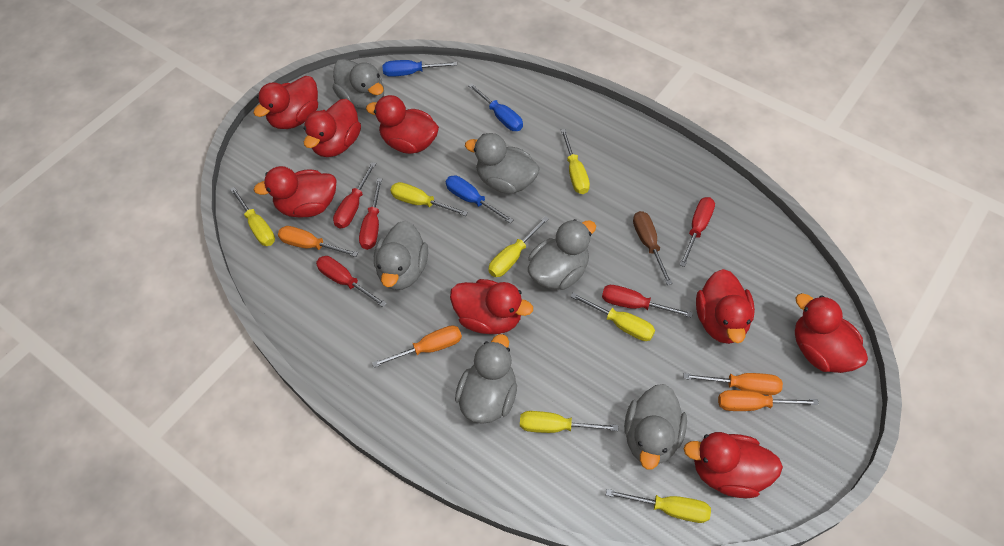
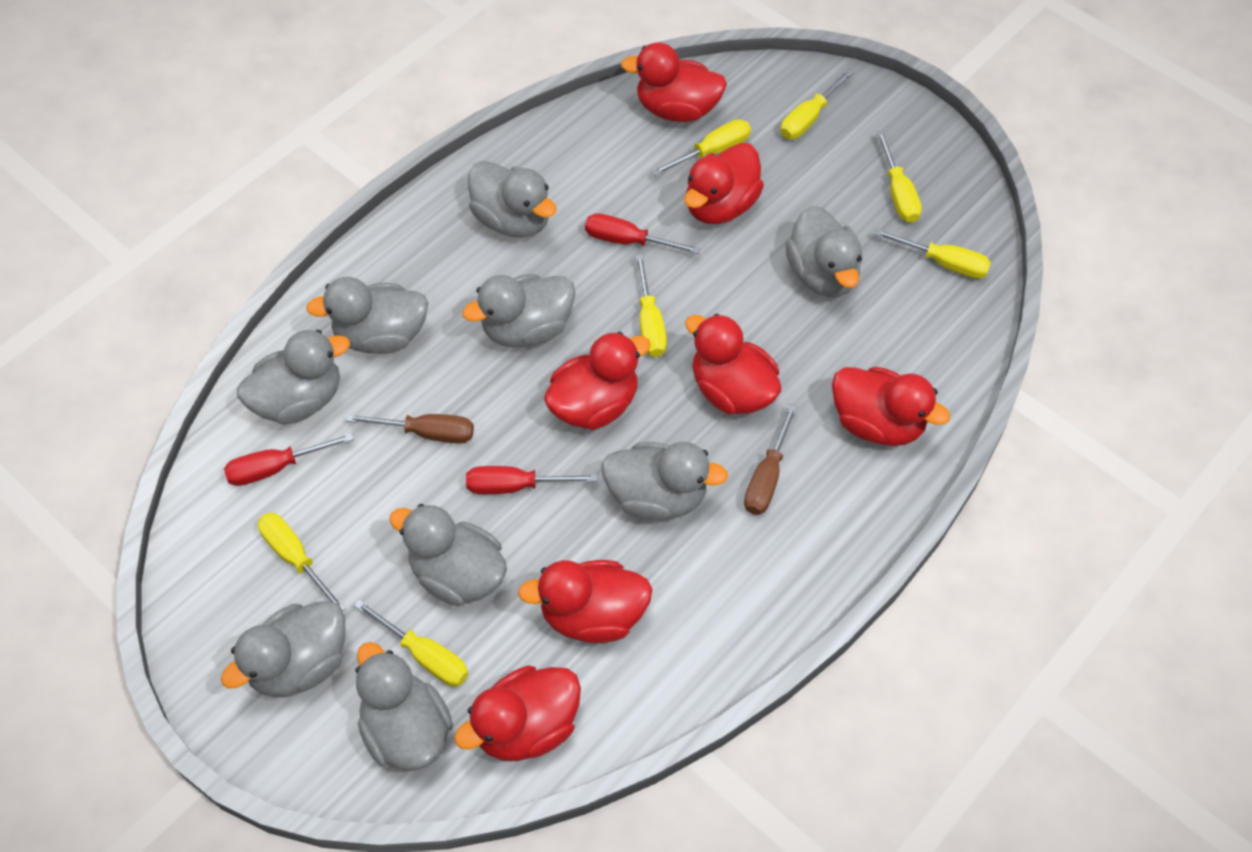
blue screwdriver: [382,60,457,77] [446,175,514,223] [468,83,523,131] = 3 -> none = 0
brown screwdriver: [633,211,673,285] = 1 -> [346,414,474,444] [744,404,798,515] = 2
grey duck: [333,59,384,110] [374,221,428,290] [455,334,517,424] [465,133,540,194] [528,219,596,290] [624,384,687,470] = 6 -> [221,601,345,698] [237,330,350,425] [306,277,428,354] [356,642,453,771] [389,504,507,606] [462,274,575,347] [468,161,557,238] [601,442,728,520] [785,206,863,297] = 9
orange screwdriver: [278,226,358,257] [372,325,462,368] [684,373,783,395] [718,390,819,411] = 4 -> none = 0
red duck: [254,76,318,129] [254,166,337,218] [304,99,361,157] [366,95,439,154] [450,279,533,334] [683,432,783,498] [696,269,755,344] [795,293,868,373] = 8 -> [454,666,581,761] [518,560,653,643] [544,332,651,430] [621,43,727,122] [684,143,764,224] [685,314,781,415] [832,367,950,446] = 7
red screwdriver: [316,256,387,307] [333,162,376,229] [359,178,382,250] [602,285,693,318] [680,197,715,267] = 5 -> [224,433,354,486] [466,466,597,494] [585,213,701,254] = 3

